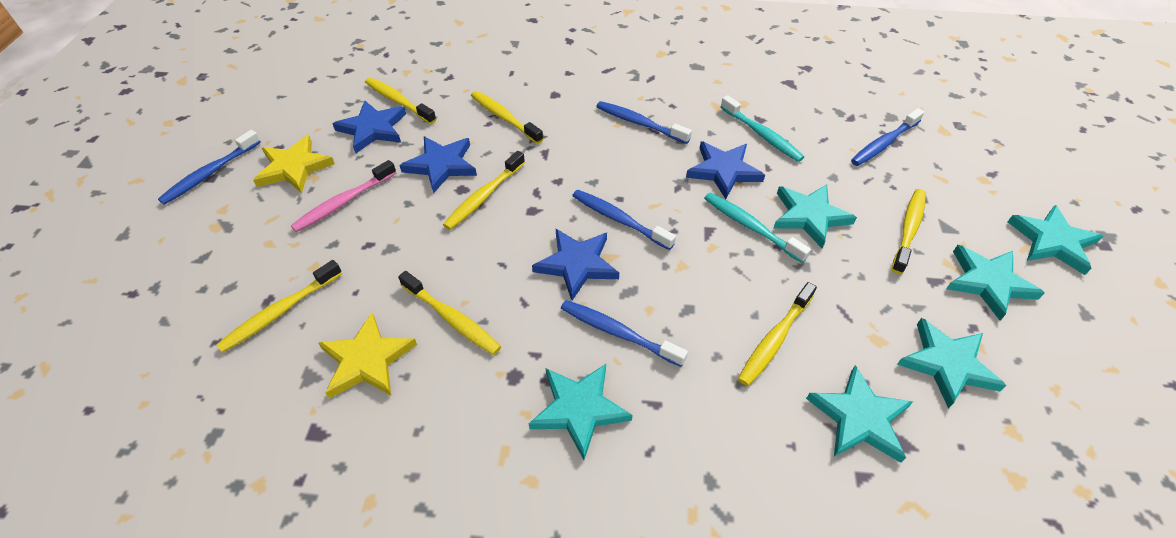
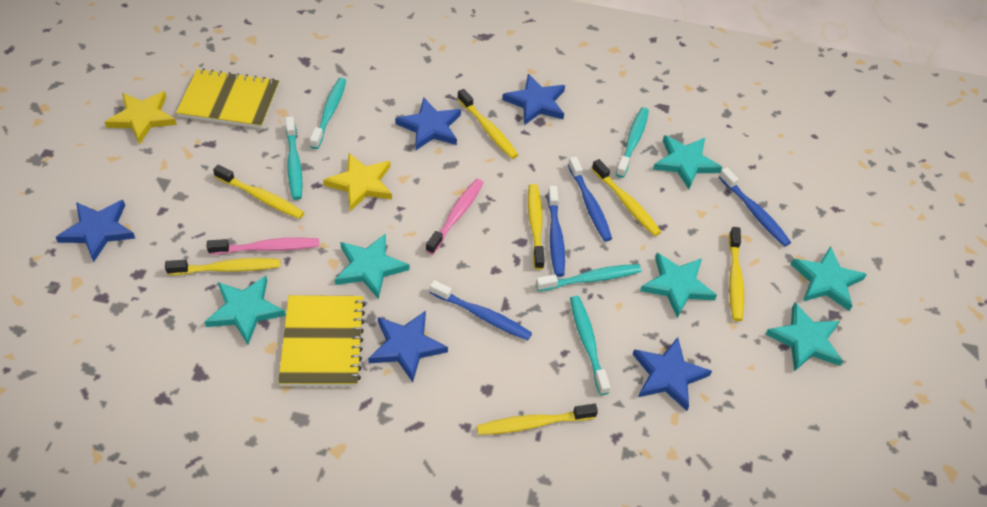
blue star: [332,100,406,153] [399,136,477,194] [532,229,619,300] [686,141,765,199] = 4 -> [56,200,135,262] [368,311,448,382] [395,98,461,151] [502,74,565,125] [633,337,712,411] = 5
blue toothbrush: [158,130,261,205] [561,300,688,367] [572,190,676,250] [596,101,692,144] [851,108,925,166] = 5 -> [430,280,532,340] [547,186,565,277] [568,157,612,241] [719,168,791,247] = 4
pink toothbrush: [291,160,396,232] = 1 -> [207,238,319,255] [426,179,483,254] = 2
turquoise toothbrush: [704,193,811,263] [721,95,804,162] = 2 -> [285,117,303,200] [310,78,346,149] [536,264,641,291] [570,296,611,395] [616,107,649,178] = 5
yellow notebook: none = 0 -> [176,68,279,129] [278,295,365,386] = 2

